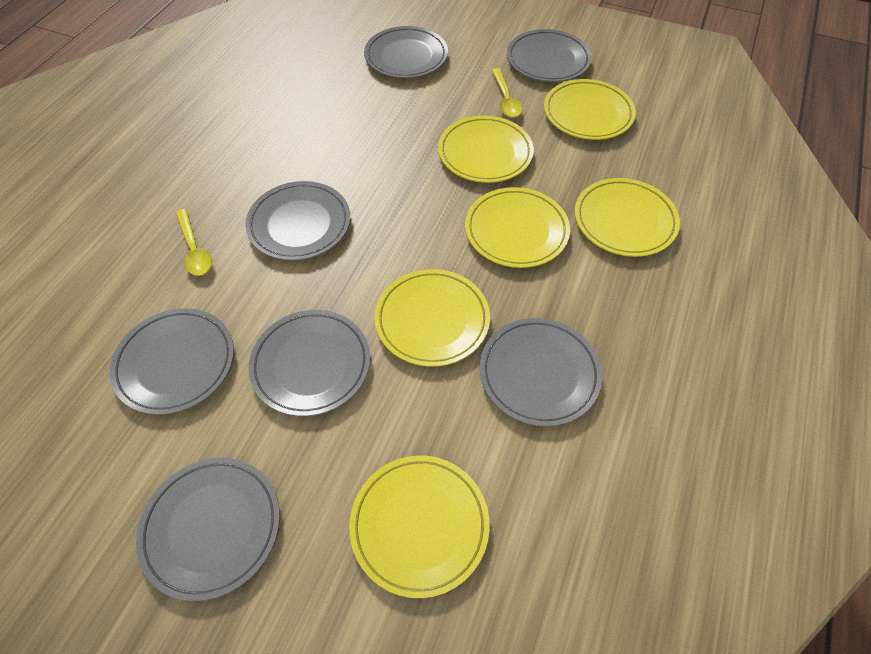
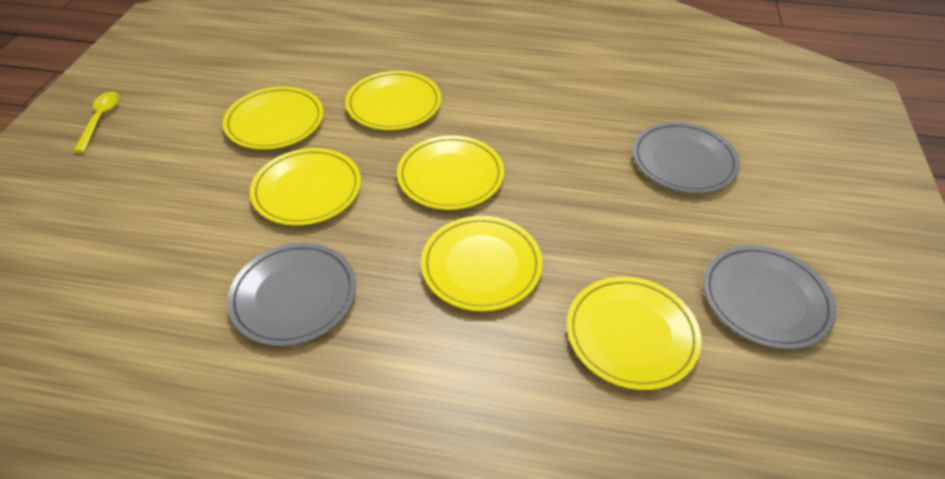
grey plate: [110,308,234,415] [136,458,280,601] [245,181,350,261] [249,310,370,416] [364,26,448,78] [480,318,602,427] [507,29,592,82] = 7 -> [227,243,356,346] [632,122,740,193] [703,245,837,349] = 3
yellow spoon: [176,209,212,276] [492,68,522,118] = 2 -> [74,91,119,153] = 1

